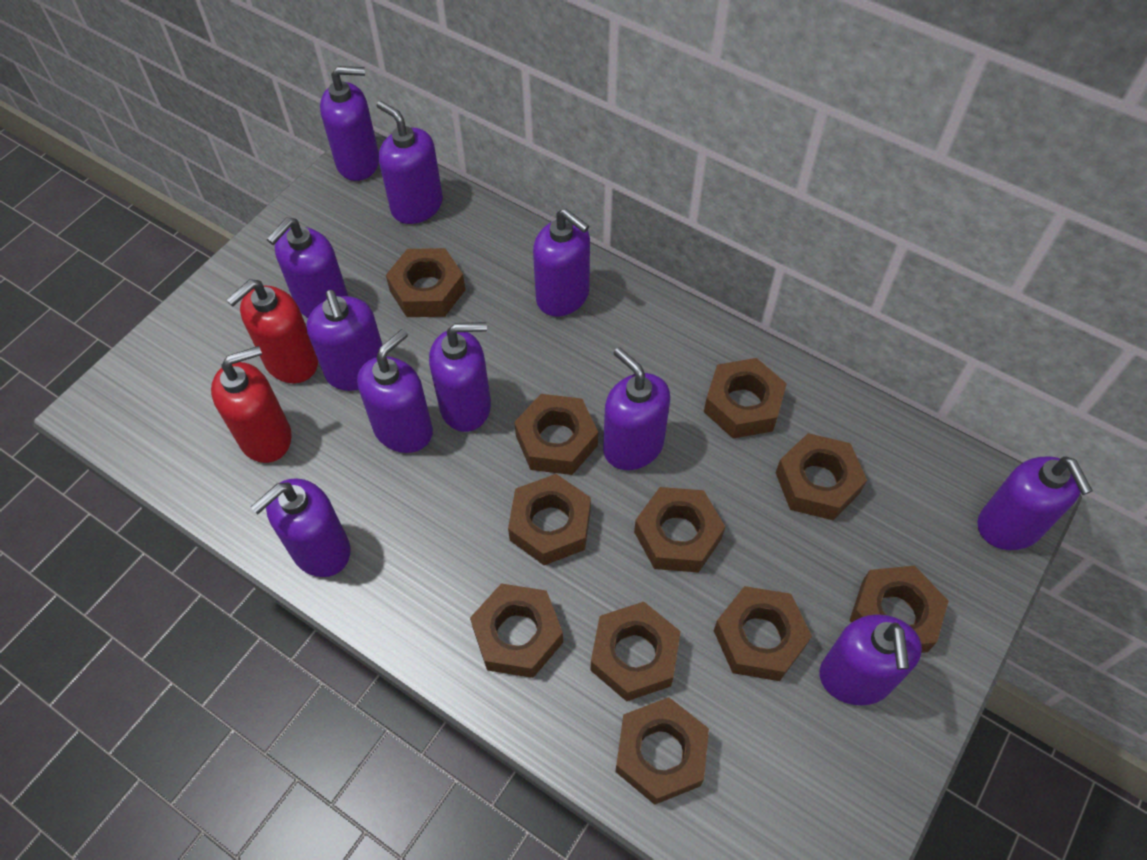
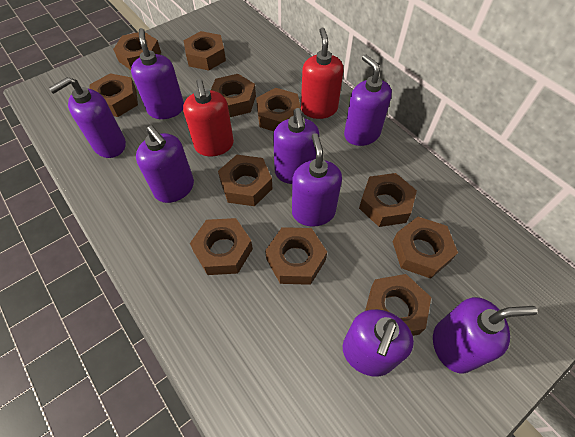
purple soap dispenser: [251,478,350,577] [267,217,348,318] [306,290,382,391] [320,66,379,181] [357,329,433,453] [377,101,443,224] [429,322,491,432] [533,209,590,316] [603,347,670,470] [820,614,922,705] [978,456,1093,550] = 11 -> [49,77,126,158] [131,28,184,119] [136,125,194,203] [273,108,319,184] [292,133,342,226] [343,309,414,377] [344,54,392,146] [433,297,538,373] = 8

